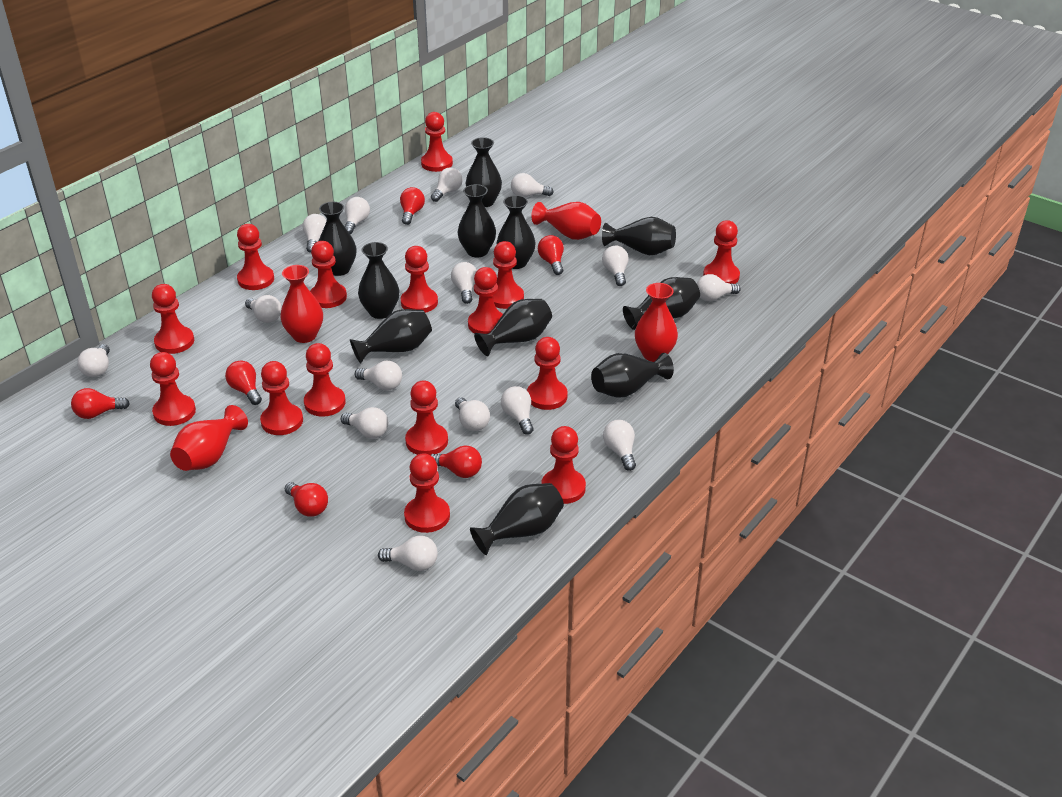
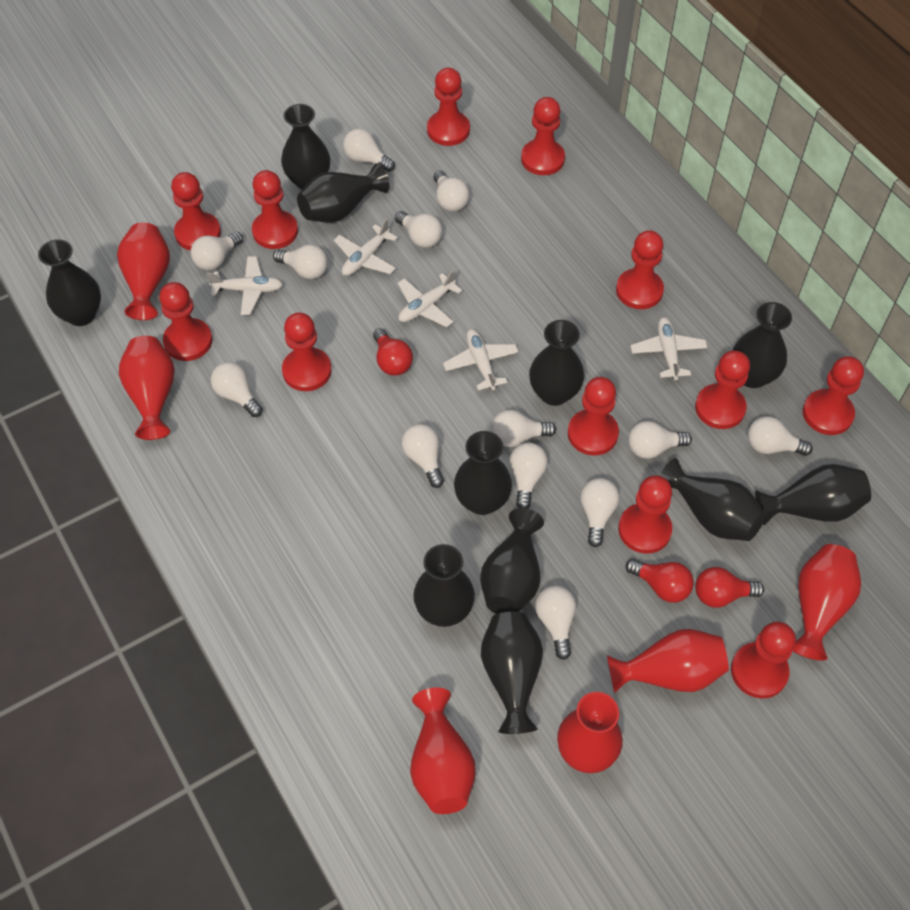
red light bulb: [71,388,130,419] [225,360,262,405] [284,482,328,517] [400,187,425,225] [430,445,482,478] [538,235,564,275] = 6 -> [373,328,413,376] [625,559,694,603] [695,567,764,608] = 3
red pawn: [150,352,196,426] [152,284,194,354] [237,224,274,290] [260,361,303,435] [304,343,346,417] [310,241,347,308] [401,246,438,313] [404,453,450,533] [405,381,448,455] [421,112,453,172] [468,267,503,334] [493,241,524,309] [527,337,567,410] [541,426,586,504] [703,220,740,284] = 15 -> [159,282,212,361] [171,172,221,250] [252,170,298,249] [282,313,332,391] [427,68,470,146] [521,97,565,175] [568,377,619,456] [616,230,664,309] [618,475,672,554] [695,351,750,429] [731,622,796,699] [803,356,864,435] = 12
red vase: [170,405,248,471] [280,265,323,343] [531,202,601,240] [635,283,678,362] = 4 -> [117,223,170,320] [119,336,175,440] [410,688,476,814] [557,692,623,773] [607,629,729,693] [793,544,861,661] = 6
white light bulb: [78,344,110,377] [245,295,282,323] [302,214,327,253] [341,407,388,439] [345,197,370,234] [355,361,402,390] [378,536,438,571] [431,167,462,202] [451,262,477,304] [455,397,490,431] [501,386,534,435] [511,173,554,197] [602,246,629,286] [603,420,636,471] [697,274,741,301] = 15 -> [191,232,243,270] [211,362,263,417] [273,244,328,279] [343,129,395,172] [395,211,443,248] [402,424,444,488] [433,170,470,212] [491,410,556,447] [509,443,548,509] [535,585,576,660] [580,478,620,547] [628,421,692,459] [748,416,813,456] = 13
white plane: none = 0 -> [207,256,283,315] [334,219,398,276] [398,270,462,327] [443,329,519,390] [630,317,707,380] = 5

